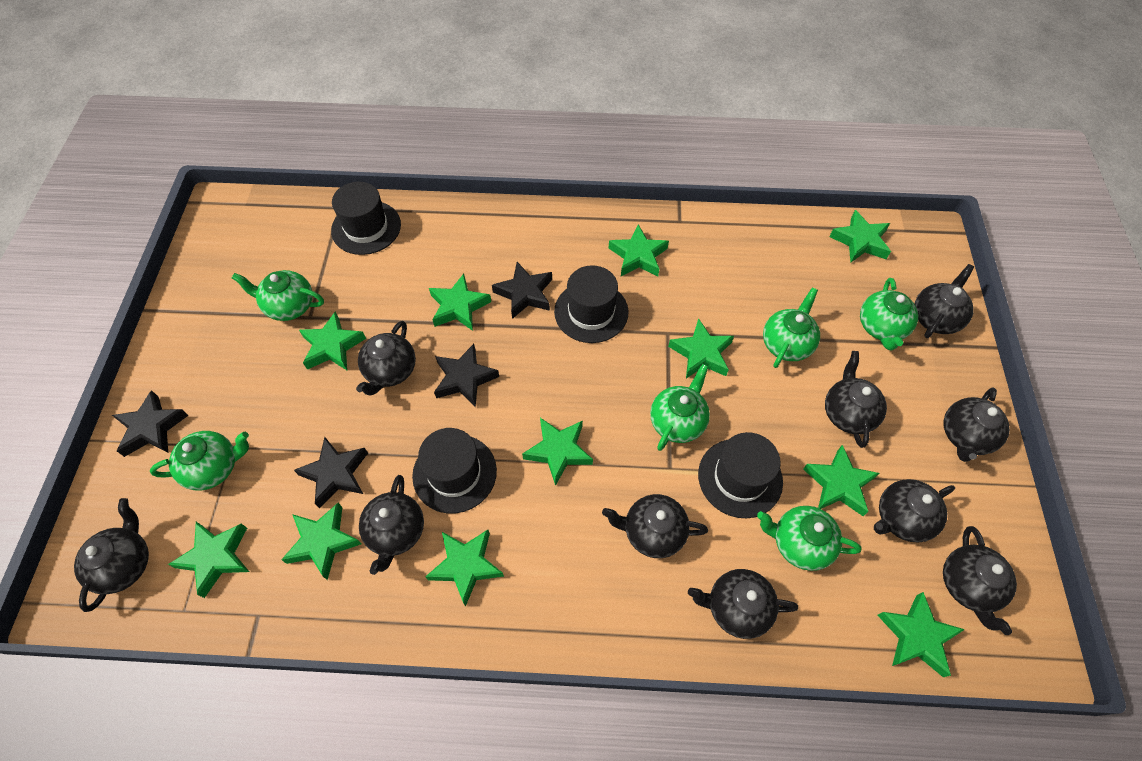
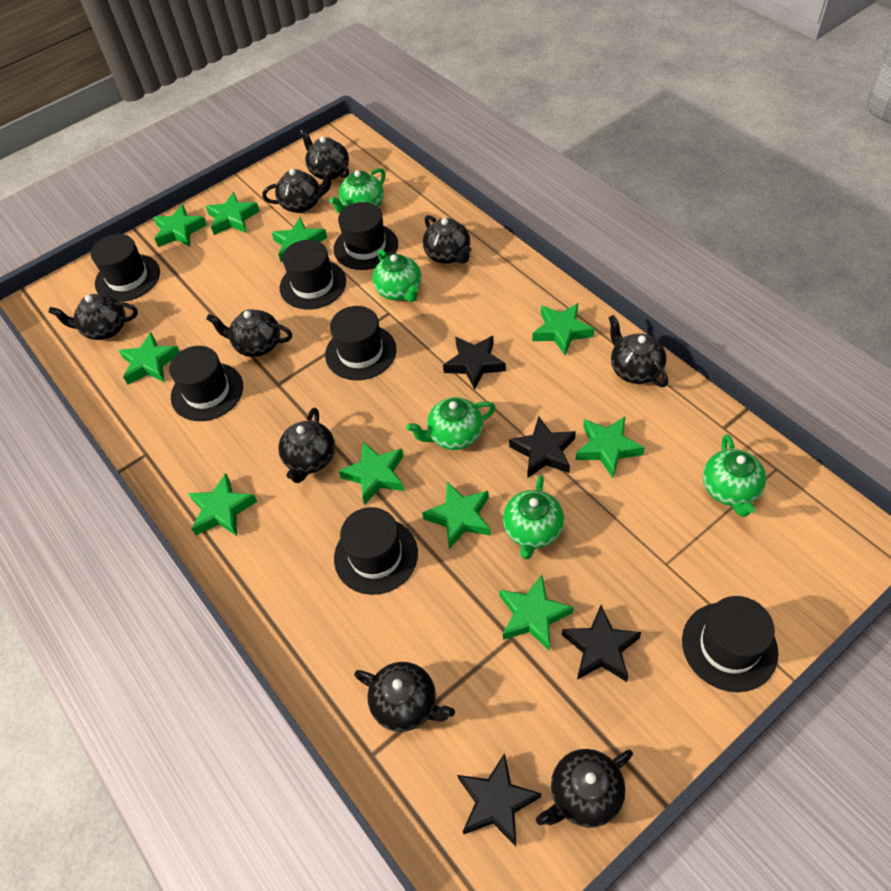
black hat: [331,182,401,255] [412,428,497,513] [554,265,629,343] [698,432,783,518] = 4 -> [91,234,160,302] [169,346,243,421] [280,240,346,309] [325,306,396,380] [333,202,398,270] [334,507,418,595] [682,596,778,692] = 7
black teapot: [74,498,149,612] [356,321,416,396] [359,475,424,575] [602,494,708,558] [688,569,798,639] [825,351,887,448] [874,479,955,542] [915,264,974,338] [943,387,1010,462] [943,526,1017,635] = 10 -> [48,294,138,340] [206,309,292,357] [262,168,334,213] [278,408,335,483] [299,128,349,180] [354,662,455,732] [423,215,471,264] [536,749,633,828] [608,315,668,387] = 9
green star: [168,522,249,598] [281,503,361,580] [299,312,366,370] [425,530,504,607] [429,274,491,331] [522,418,593,486] [608,224,669,276] [668,318,734,378] [803,445,880,516] [829,210,891,262] [877,592,965,677] = 11 -> [118,333,180,385] [153,204,207,247] [188,473,258,536] [205,192,260,235] [271,218,327,262] [339,441,404,505] [422,482,490,549] [499,575,574,650] [532,303,594,355] [575,417,645,478] = 10
green teapot: [150,431,249,490] [232,270,324,321] [650,364,710,451] [757,506,862,571] [763,288,820,368] [860,278,918,351] = 6 -> [329,168,386,214] [372,249,422,302] [406,397,496,450] [503,475,564,560] [703,434,766,517] = 5

